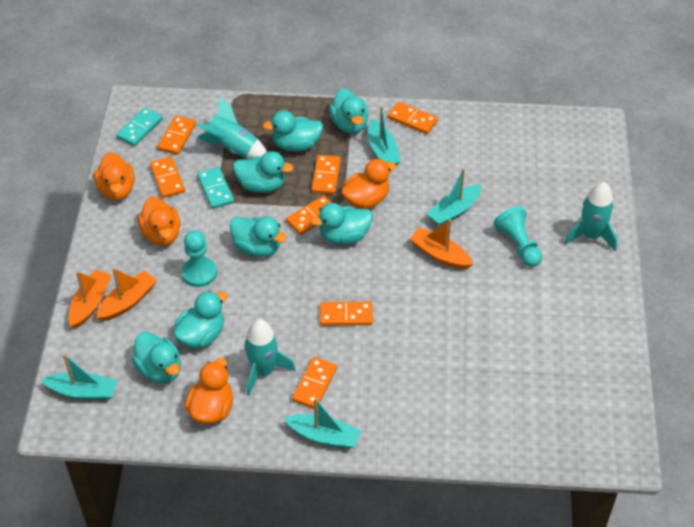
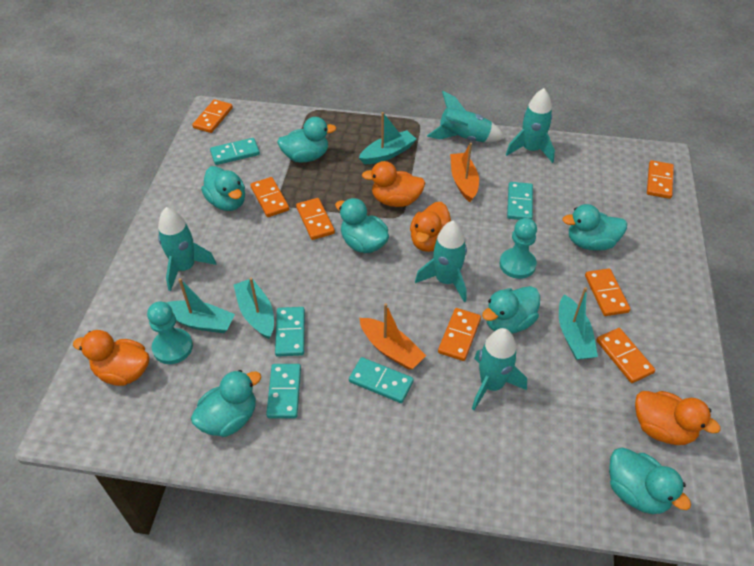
orange boat: [68,270,112,328] [96,268,157,321] [409,219,473,269] = 3 -> [359,303,426,370] [450,143,479,202] = 2
turquoise domino: [117,107,163,146] [197,167,234,209] = 2 -> [210,138,260,165] [266,364,301,418] [275,307,305,357] [349,357,414,403] [507,182,533,220] = 5
turquoise rocket: [197,97,267,159] [244,319,295,396] [564,182,617,251] = 3 -> [158,207,216,291] [415,221,467,302] [427,91,505,142] [472,328,527,410] [506,88,555,163] = 5

